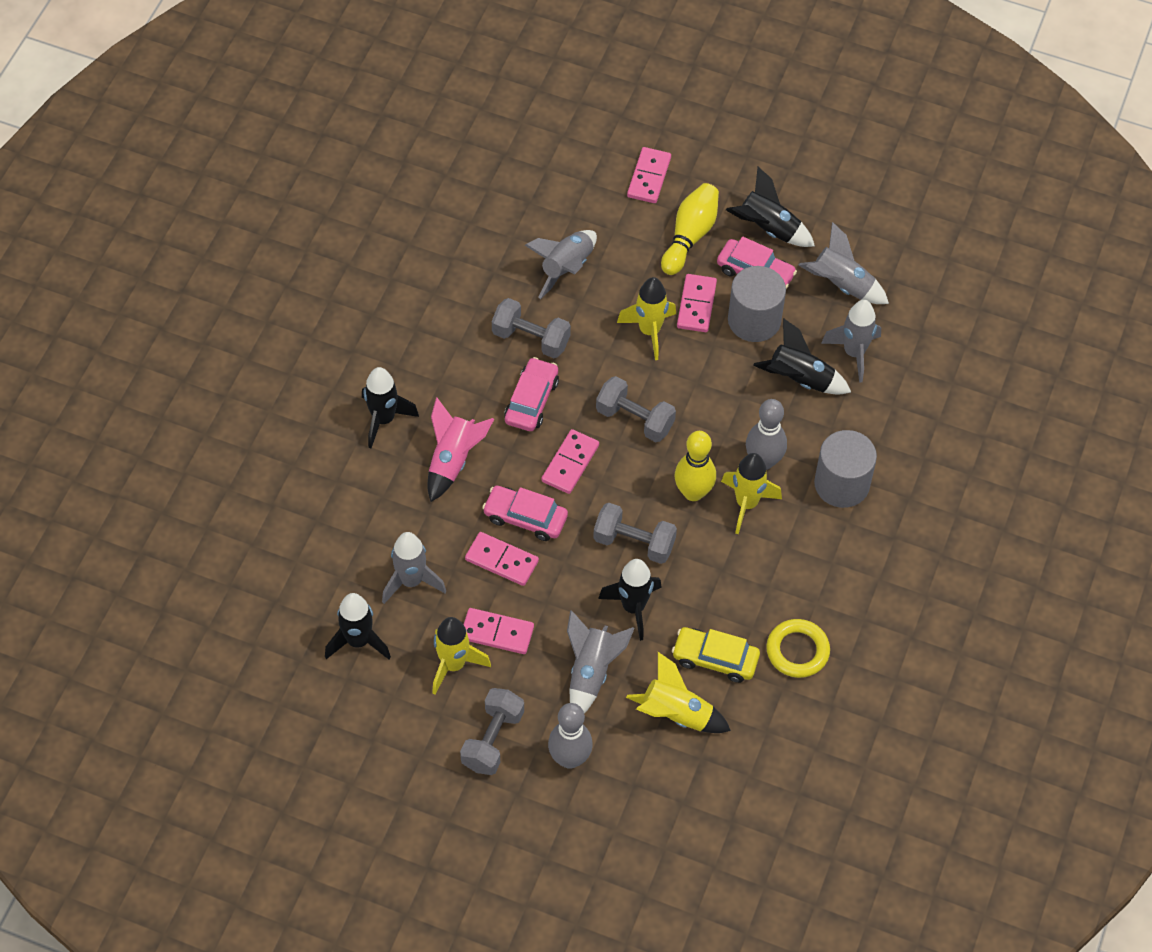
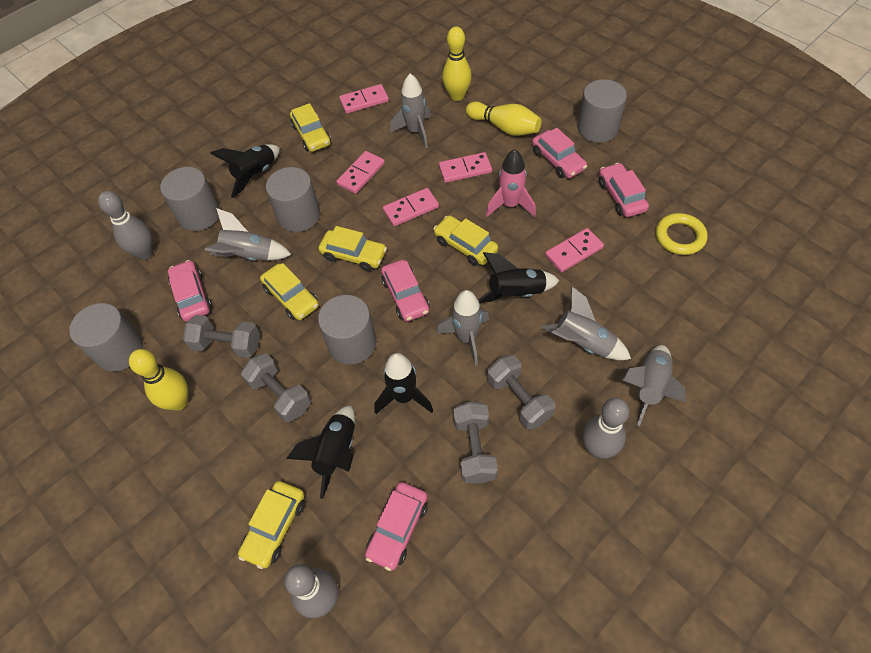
black rocket: [325,593,391,659] [362,367,419,448] [598,559,662,641] [726,167,815,247] [753,318,851,395] = 5 -> [210,144,280,198] [286,405,355,499] [374,353,433,414] [478,252,560,303] = 4
grey bowling pin: [548,703,593,769] [746,399,787,470] = 2 -> [98,191,153,260] [284,564,338,618] [583,398,629,459] = 3
grey cylinder: [728,266,786,342] [814,430,877,508] = 2 -> [69,303,143,372] [160,167,220,231] [266,167,320,232] [318,295,376,364] [578,79,627,143] = 5
pink car: [482,486,568,541] [504,357,559,431] [717,237,797,289] = 3 -> [168,260,212,322] [365,482,428,571] [381,260,429,322] [532,128,587,178] [599,163,649,217] = 5
yellow bowling pin: [661,183,719,275] [675,431,716,501] = 2 -> [129,349,188,411] [442,27,472,101] [466,101,541,136] = 3
yellow car: [672,627,760,683] = 1 -> [238,481,305,569] [260,263,319,320] [290,103,331,152] [318,226,387,271] [434,215,498,266] = 5
yellow rocket: [432,617,491,695] [617,277,676,360] [626,652,731,733] [721,453,782,534] = 4 -> none = 0

